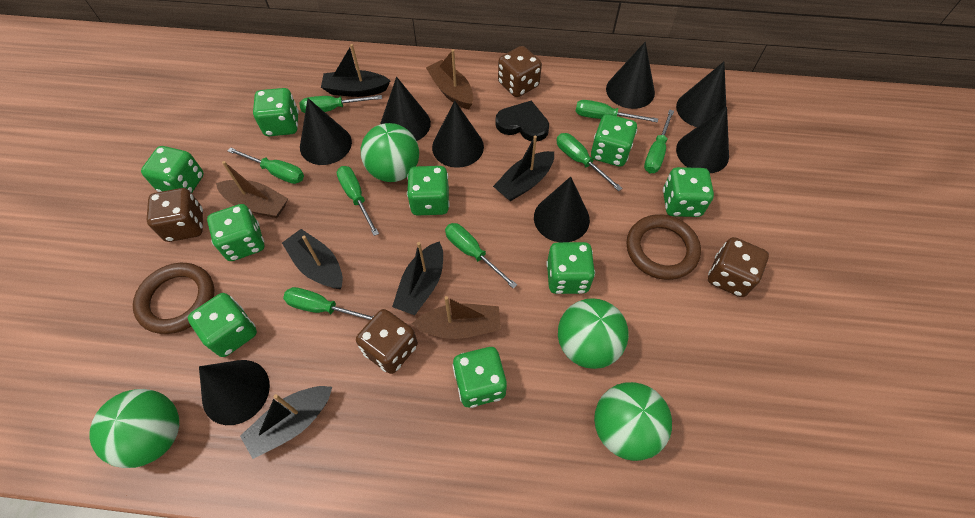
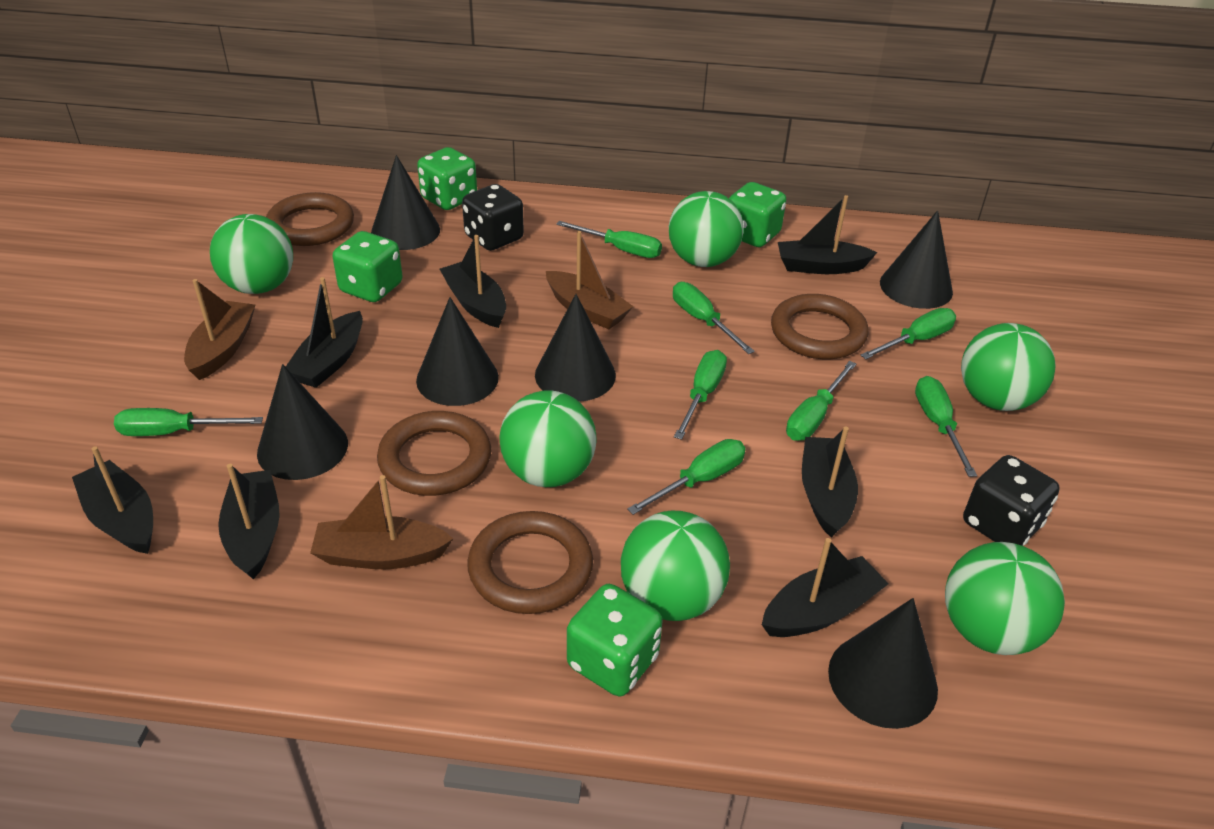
black boat: [240,386,332,459] [282,229,343,289] [321,44,391,97] [392,241,443,315] [493,135,554,201] = 5 -> [72,446,153,554] [218,464,280,579] [286,277,363,388] [440,235,506,328] [762,538,889,637] [778,195,877,274] [802,426,858,538] = 7
black cone: [199,360,270,425] [300,98,352,165] [380,77,431,141] [432,100,484,168] [534,177,590,242] [606,42,655,109] [676,62,726,127] [676,107,729,173] = 8 -> [257,364,348,480] [371,155,440,250] [416,297,499,406] [535,294,616,402] [828,598,938,729] [880,210,953,309] = 6
black dice: none = 0 -> [462,184,524,251] [963,455,1060,546] = 2
black heart: [495,101,549,142] = 1 -> none = 0
brown dice: [147,188,203,242] [356,309,418,374] [498,46,542,97] [708,237,769,297] = 4 -> none = 0
brown ring: [133,263,214,334] [626,214,701,280] = 2 -> [266,192,354,246] [377,411,491,496] [467,511,593,614] [771,294,869,359] = 4
green ball: [89,389,179,468] [361,123,419,182] [558,298,629,369] [594,382,672,461] = 4 -> [210,214,293,294] [499,390,597,487] [621,510,730,621] [669,191,744,267] [945,542,1065,655] [961,323,1056,411] = 6
green dice: [141,146,204,193] [188,293,257,357] [207,204,264,261] [253,88,299,136] [407,166,450,216] [453,347,507,408] [546,242,595,294] [591,114,637,167] [663,167,714,217] = 9 -> [333,231,403,302] [417,147,477,210] [567,584,663,696] [729,182,786,247] = 4

